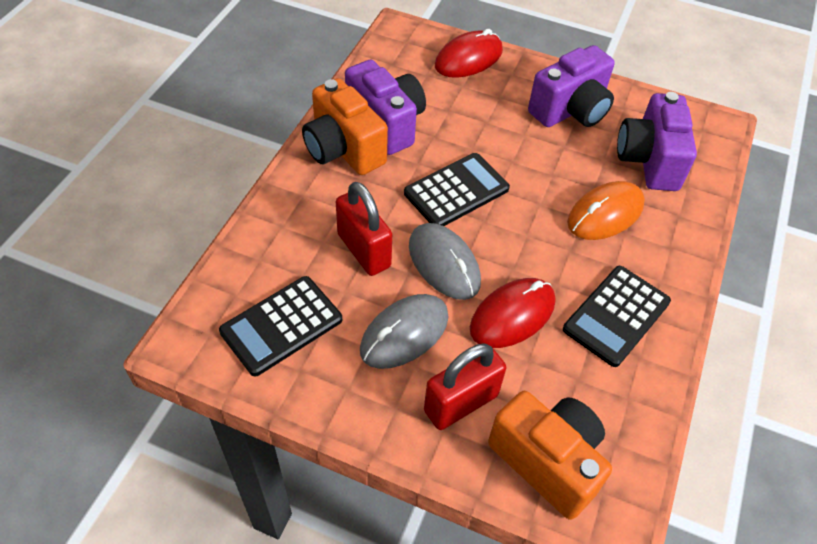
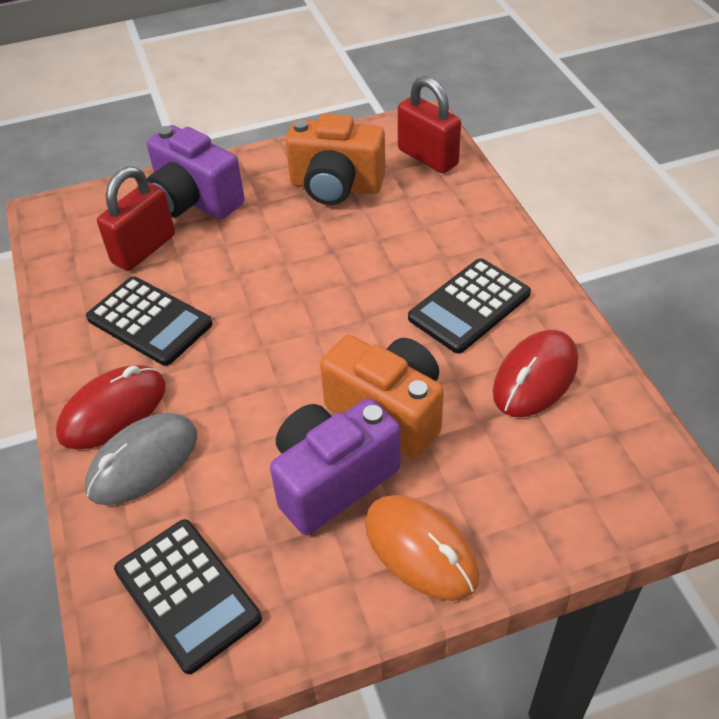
grey mouse: [360,294,448,369] [409,223,481,300] = 2 -> [85,413,197,505] = 1
purple camera: [345,60,426,155] [528,45,615,127] [617,92,697,191] = 3 -> [147,125,245,219] [270,398,401,535] = 2

